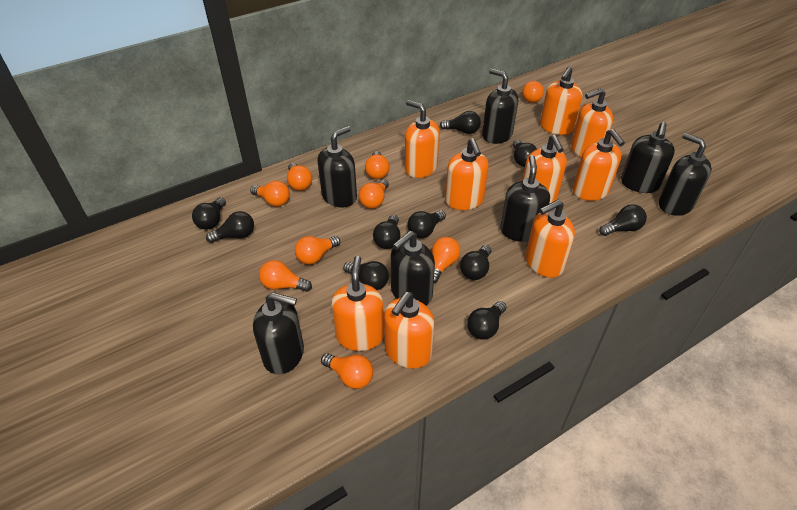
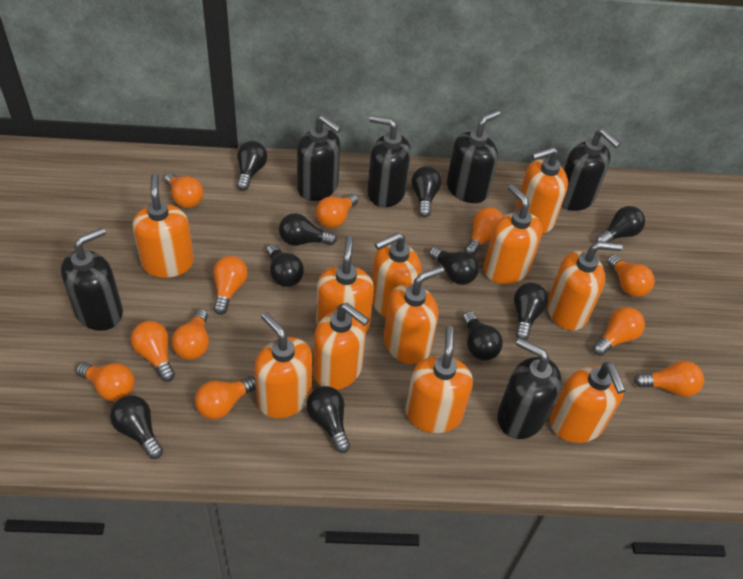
black soap dispenser: [253,292,304,375] [317,126,357,207] [391,231,435,305] [482,68,518,144] [500,155,550,242] [621,122,675,193] [659,133,712,216] = 7 -> [61,227,123,331] [297,115,341,201] [367,115,411,207] [447,110,500,203] [497,338,561,439] [561,129,621,211] = 6
orange light bulb: [250,181,290,207] [259,260,312,292] [287,163,312,191] [295,236,340,264] [321,353,373,389] [359,179,389,209] [365,151,389,179] [432,237,460,283] [522,81,544,103] = 9 -> [76,362,135,401] [131,321,175,382] [164,173,204,208] [172,309,209,360] [195,376,256,419] [213,256,248,315] [316,193,358,228] [464,207,504,256] [593,307,645,356] [607,254,655,297] [634,361,704,397] = 11
orange soap dispenser: [331,256,384,351] [384,292,434,369] [405,100,440,178] [445,138,489,210] [522,135,567,204] [526,200,575,278] [540,67,583,135] [571,88,613,157] [573,129,625,201] = 9 -> [132,173,194,278] [254,312,312,418] [313,303,369,390] [316,235,374,332] [372,232,421,318] [384,266,444,364] [405,326,473,433] [483,184,543,284] [515,147,568,233] [547,242,623,331] [550,362,626,443] = 11

